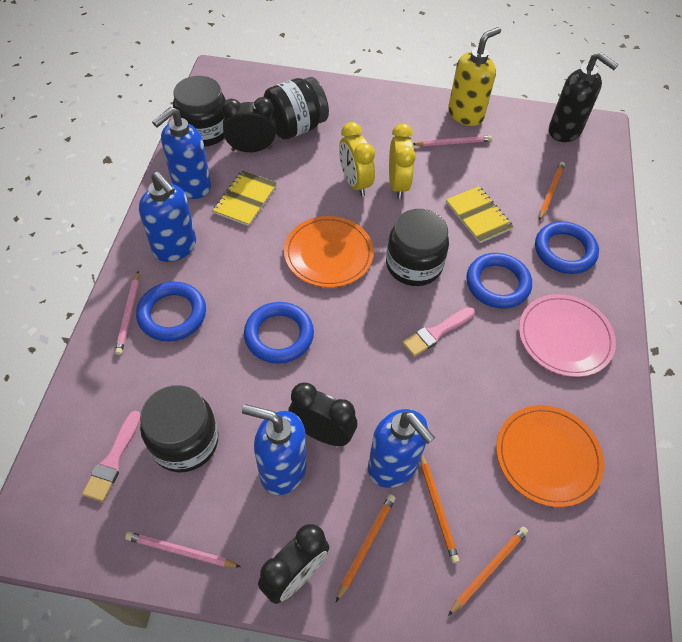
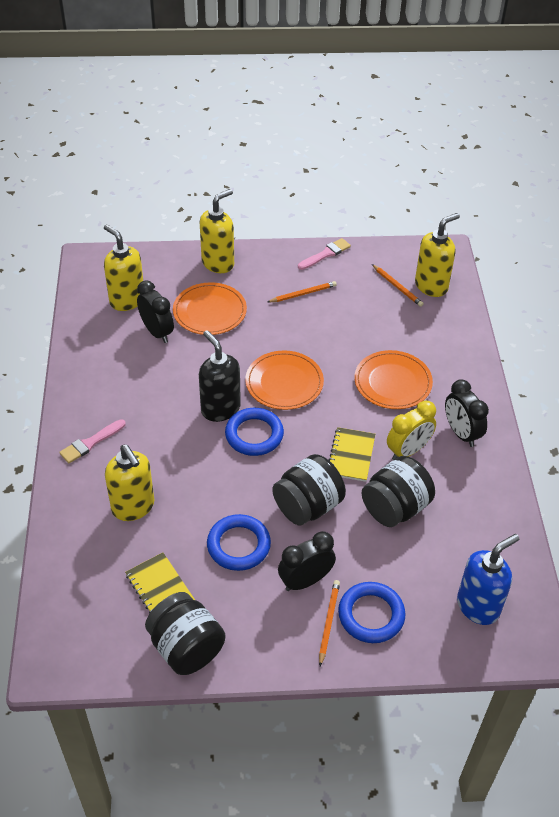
black jar: [140,385,218,472] [173,76,226,147] [264,77,329,139] [386,209,449,286] = 4 -> [145,592,225,675] [272,454,346,526] [361,456,435,527] = 3
blue ring: [136,282,206,342] [244,302,314,364] [466,253,532,309] [535,221,599,274] = 4 -> [207,514,271,571] [225,408,284,456] [338,582,405,643] = 3
blue soap dispenser: [139,172,196,262] [152,107,211,199] [242,404,307,495] [368,409,435,488] = 4 -> [457,534,519,625] = 1
orange pencil: [336,494,396,602] [420,454,459,563] [448,526,528,616] [539,162,565,221] = 4 -> [268,281,337,302] [319,580,340,666] [372,264,424,307] = 3
orange plate: [284,216,374,288] [496,405,604,507] = 2 -> [173,283,247,335] [245,350,324,410] [354,350,433,409] = 3
pink pencil: [115,272,139,355] [125,532,241,568] [413,136,492,146] = 3 -> none = 0
pink plate: [519,294,616,377] = 1 -> none = 0
yellow clock: [339,122,375,197] [389,123,416,199] = 2 -> [387,400,436,460] = 1
yellow soap dispenser: [448,27,501,126] = 1 -> [104,224,143,311] [105,445,154,521] [200,189,234,273] [415,213,460,297] = 4

